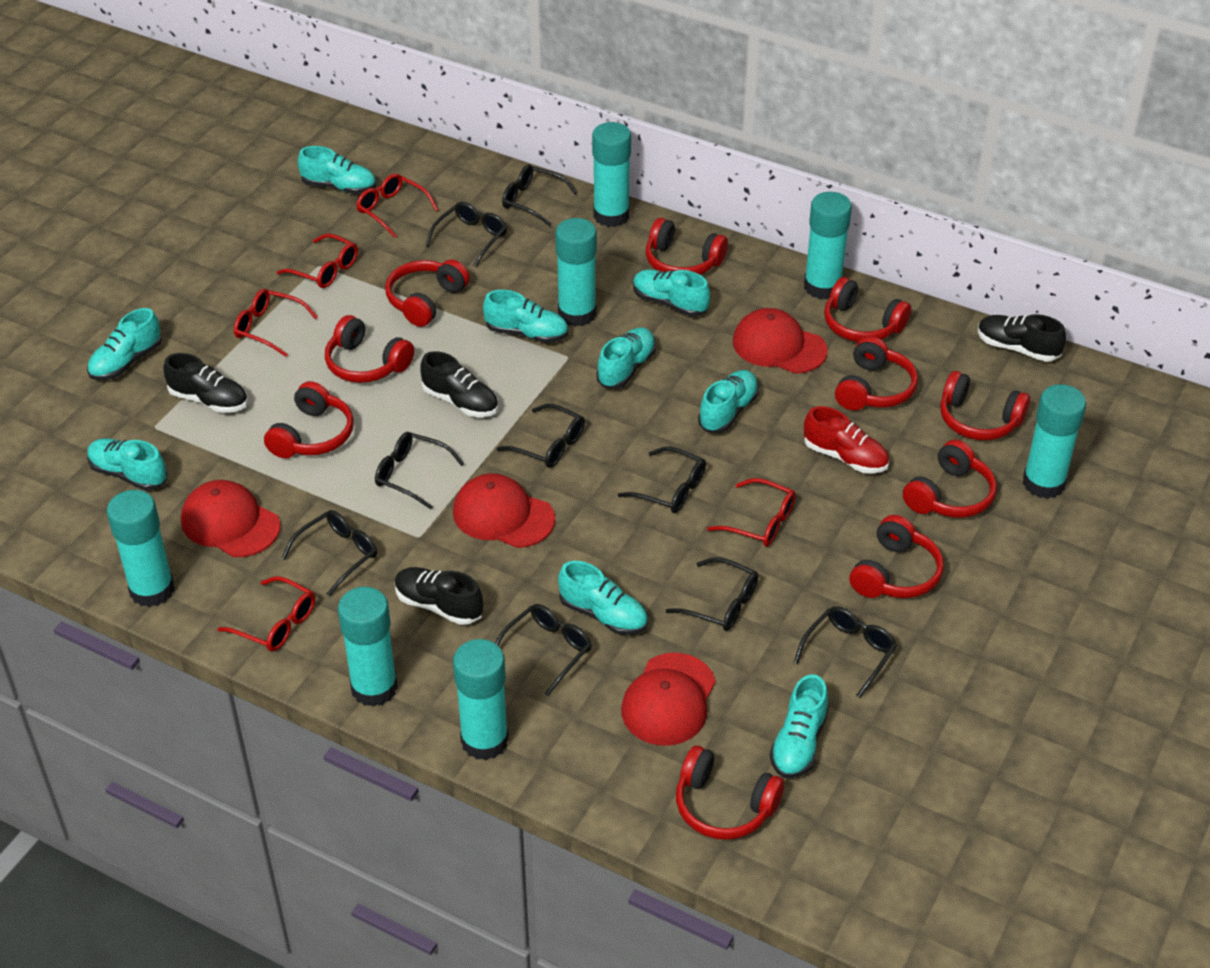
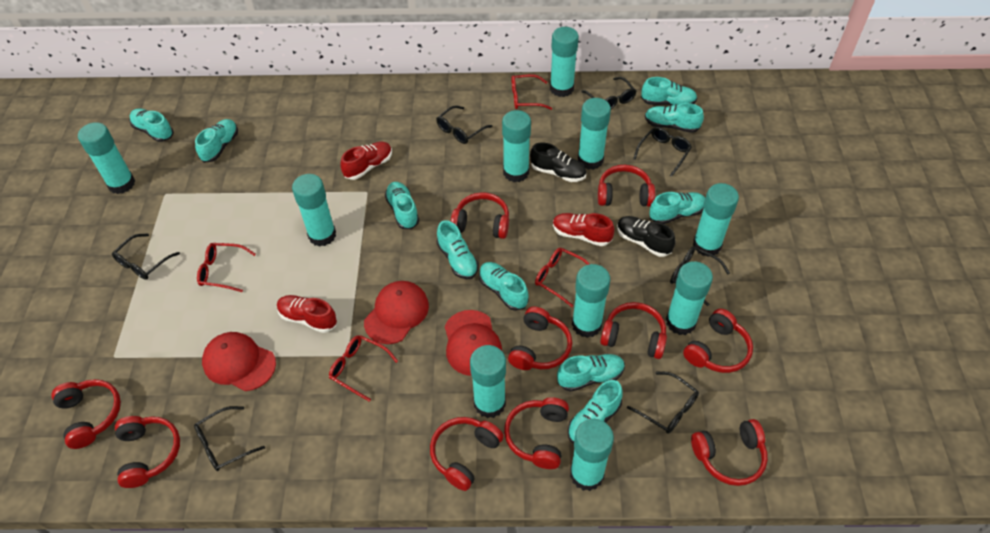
black glasses: [281,510,377,596] [375,432,464,509] [425,202,507,267] [495,604,592,696] [497,404,585,468] [502,165,578,227] [618,447,706,513] [666,557,758,631] [794,606,897,698] = 9 -> [112,233,180,280] [194,406,265,471] [436,105,492,144] [581,77,636,109] [627,372,699,434] [633,127,692,177] [670,246,730,306] = 7
black shoe: [163,353,248,413] [395,567,483,625] [420,351,498,417] [978,314,1066,362] = 4 -> [530,142,586,182] [617,216,676,257] = 2
red cap: [181,480,280,557] [453,473,555,548] [621,653,716,746] [733,308,827,374] = 4 -> [202,332,276,391] [364,281,429,344] [445,310,502,376] = 3
red glasses: [217,576,315,652] [234,289,318,357] [277,234,358,288] [356,173,438,238] [707,478,796,547] = 5 -> [197,243,256,292] [329,335,398,402] [512,74,552,110] [535,248,590,307] = 4
red shoe: [804,406,889,474] = 1 -> [277,295,337,333] [341,142,392,180] [553,213,614,246] = 3
turquoise glue stick: [107,490,175,607] [338,587,398,707] [453,639,509,760] [555,218,597,327] [592,122,631,227] [804,192,852,299] [1023,384,1086,499] = 7 -> [78,122,135,194] [292,174,336,247] [470,345,506,418] [502,110,531,182] [550,27,579,97] [570,419,614,491] [572,264,610,338] [578,98,611,170] [666,261,713,335] [693,183,739,257] = 10
turquoise shoe: [87,308,162,380] [87,438,168,491] [298,146,376,194] [483,290,568,343] [558,561,648,635] [596,327,656,389] [633,270,710,316] [698,370,759,433] [770,674,829,778] = 9 -> [129,108,174,142] [195,119,238,163] [385,182,419,229] [437,220,479,279] [479,262,529,311] [557,354,625,392] [568,380,623,444] [641,77,697,105] [645,103,704,133] [649,192,705,224] = 10

